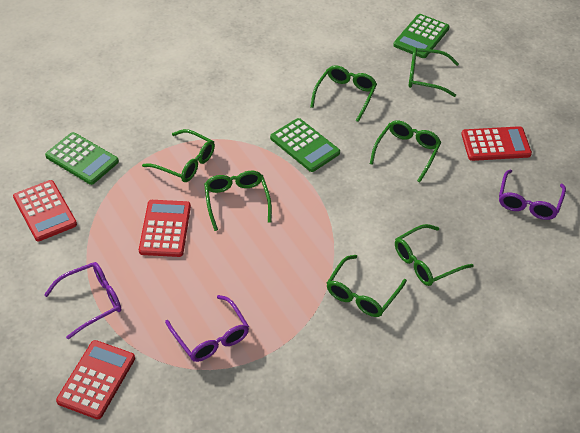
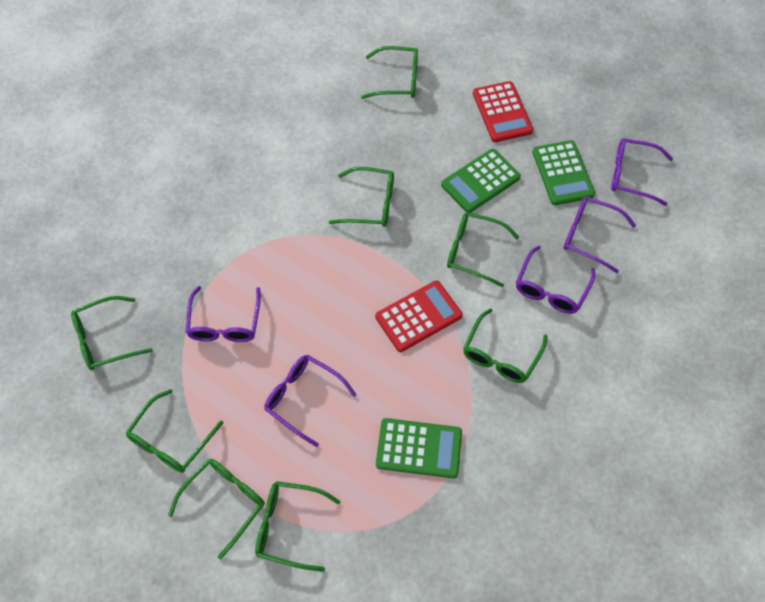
green glasses: [142,129,215,182] [204,171,272,231] [310,65,377,122] [327,255,407,317] [370,120,441,182] [395,224,473,286] [408,47,459,97] = 7 -> [71,296,153,370] [125,389,223,473] [168,459,265,559] [255,481,341,572] [329,167,394,227] [361,46,418,99] [447,212,519,287] [463,308,548,383] = 8
purple glasses: [44,262,121,339] [165,295,249,362] [499,170,566,220] = 3 -> [186,286,261,342] [264,355,356,447] [516,245,595,314] [563,197,636,273] [611,138,673,206] = 5
red calculator: [13,180,77,241] [56,340,135,419] [139,200,191,257] [461,126,532,161] = 4 -> [375,281,462,352] [473,81,533,142] = 2

